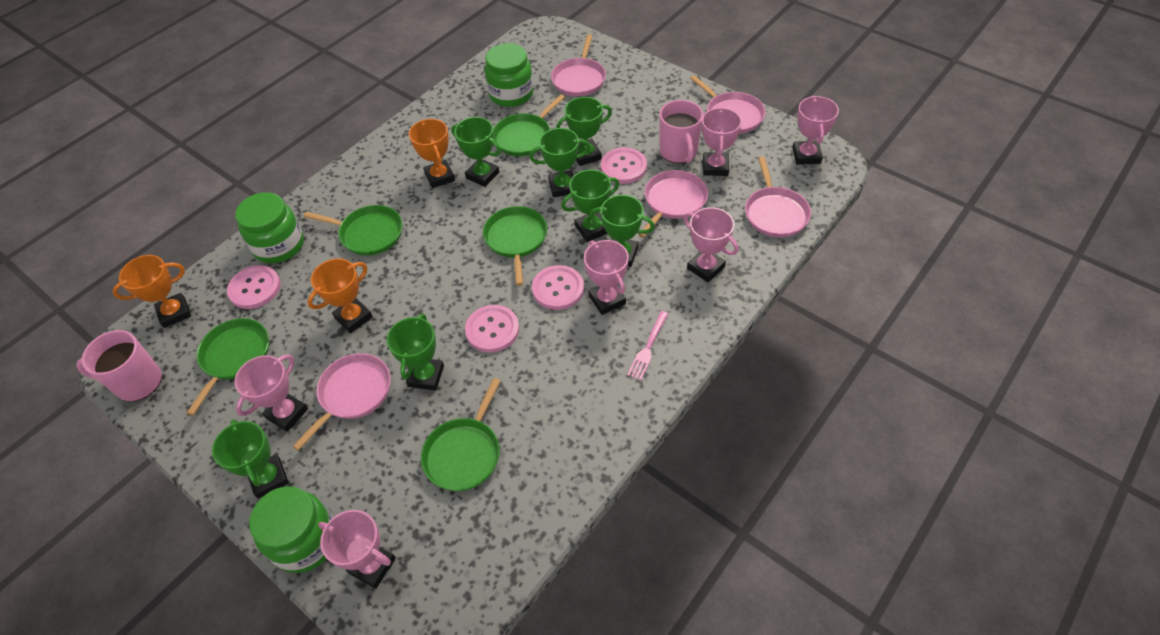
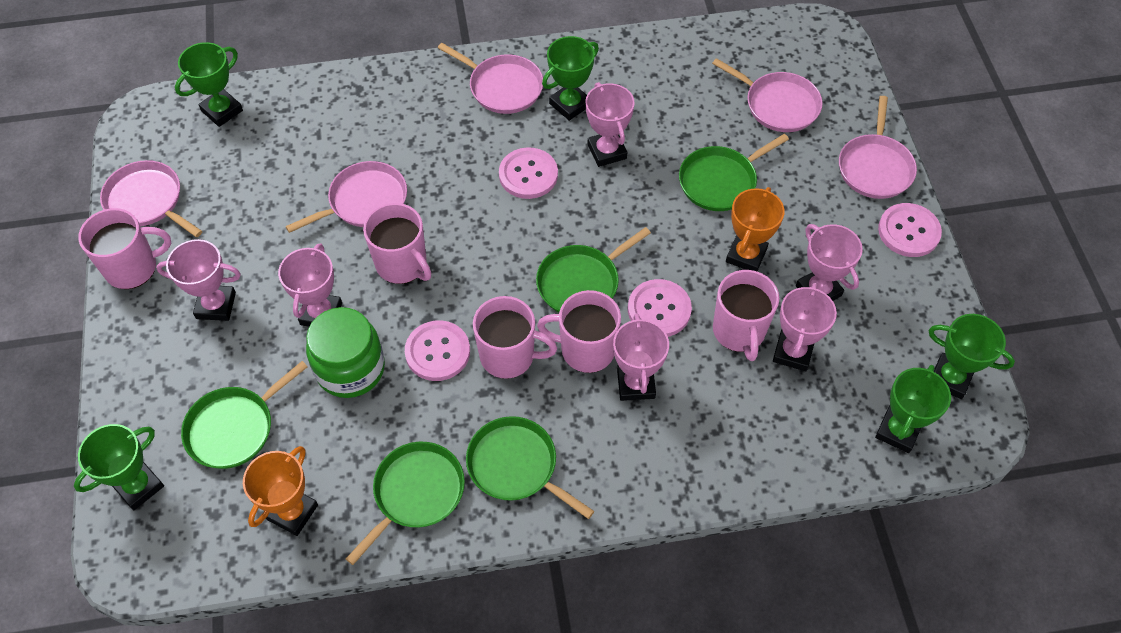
green jar: [235,192,304,263] [249,486,333,573] [485,43,533,107] = 3 -> [306,307,385,398] = 1
green trophy: [212,419,289,499] [387,314,444,391] [451,117,501,187] [529,128,591,197] [556,97,612,166] [561,170,619,242] [590,195,655,267] = 7 -> [74,424,164,510] [175,42,243,127] [542,36,599,121] [875,365,951,453] [929,314,1015,399] = 5
orange trophy: [112,255,191,328] [308,259,373,333] [409,119,455,188] = 3 -> [243,446,318,536] [726,187,785,271] = 2
pink fork: [627,311,668,380] = 1 -> none = 0
pink mug: [76,330,162,401] [659,100,703,163] = 2 -> [78,208,171,289] [363,203,431,284] [473,296,557,379] [537,290,621,373] [713,270,779,361] = 5

